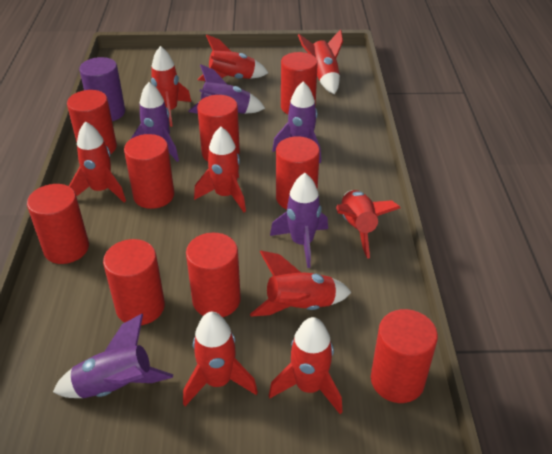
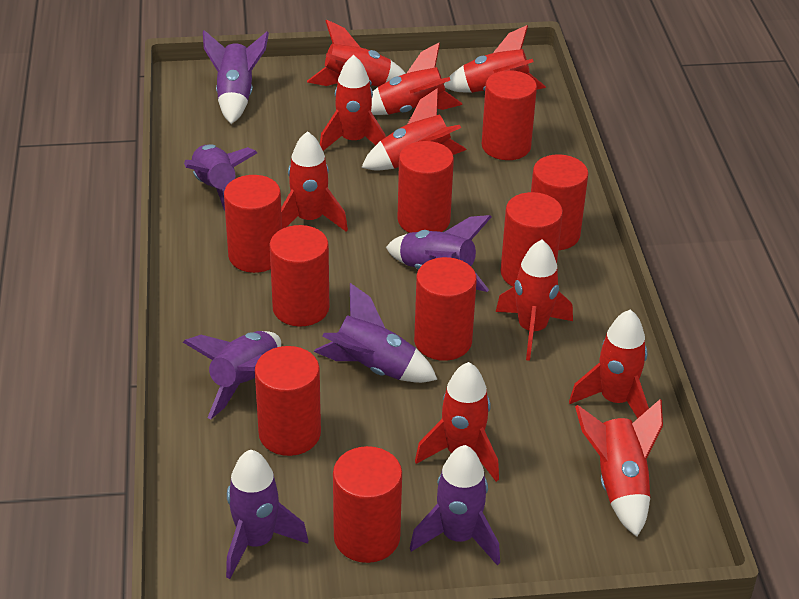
purple cylinder: [79,57,125,121] = 1 -> none = 0
purple rocket: [53,314,173,398] [131,82,179,162] [188,64,265,114] [270,173,328,268] [272,81,321,163] = 5 -> [183,331,281,419] [184,144,257,211] [203,30,269,124] [226,449,308,579] [314,283,438,383] [386,215,491,292] [410,445,500,566] = 7
red rocket: [69,122,126,202] [151,46,191,127] [183,312,258,406] [194,127,246,212] [197,34,268,81] [250,251,351,317] [269,317,342,414] [298,29,343,94] [336,190,400,259] = 9 -> [281,131,348,232] [307,19,406,87] [320,55,386,151] [361,88,466,171] [371,43,462,115] [415,362,499,482] [444,25,546,93] [496,240,573,361] [569,309,649,418] [575,399,663,537] = 10

